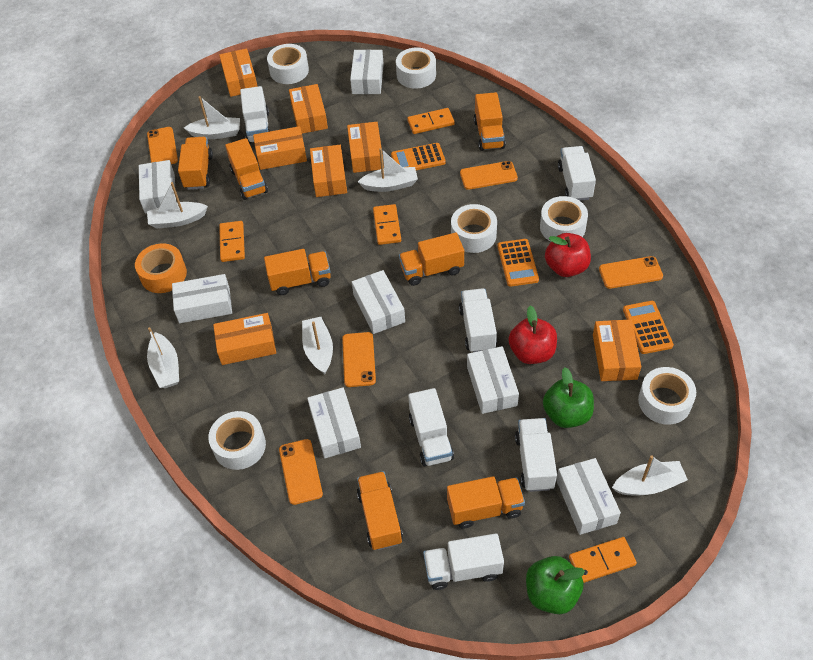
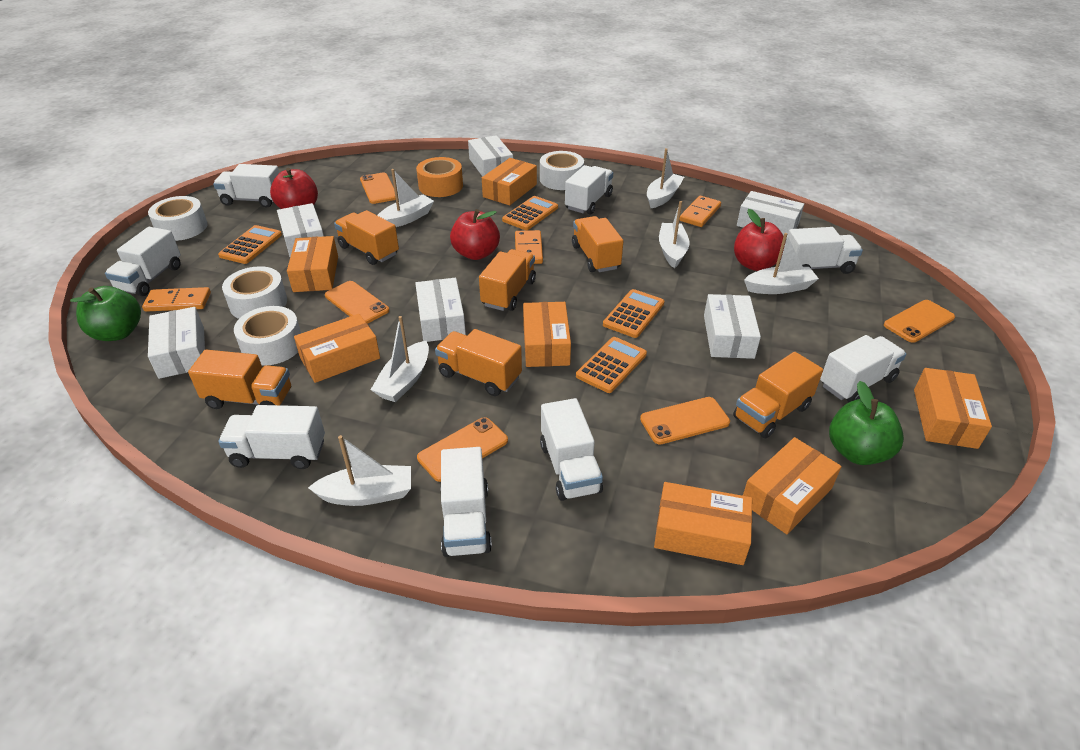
orange calculator: [391,143,446,170] [497,239,539,287] [623,301,674,354] = 3 -> [218,225,282,264] [502,196,558,230] [576,337,647,393] [603,289,664,338] = 4
orange domino: [219,221,245,262] [373,204,401,245] [407,108,455,134] [569,537,637,583] = 4 -> [142,287,211,312] [515,230,543,264] [680,196,721,227] = 3
orange truck: [178,137,213,190] [225,138,268,200] [264,249,331,295] [357,471,403,550] [399,232,464,286] [447,476,525,529] [474,92,506,151] = 7 -> [188,350,291,409] [334,210,399,265] [435,329,522,396] [479,249,536,311] [572,216,623,272] [733,352,823,438] = 6
red apple: [509,306,557,364] [545,233,591,277] = 2 -> [270,168,318,209] [450,209,500,260] [734,209,786,271] = 3
white box: [139,160,176,214] [172,274,232,323] [307,387,361,458] [350,50,384,94] [352,270,405,334] [467,346,519,414] [556,458,621,535] = 7 -> [148,307,205,379] [277,203,324,257] [415,278,466,342] [468,135,513,177] [704,294,761,359] [737,191,804,239] = 6
white tape: [208,411,266,470] [267,44,309,84] [396,48,436,89] [451,204,497,253] [540,196,588,242] [638,367,696,425] = 6 -> [148,196,208,241] [222,266,287,319] [234,306,301,366] [540,151,584,190] = 4
white truck: [240,86,270,144] [408,388,454,466] [423,534,504,590] [459,288,497,352] [515,418,557,492] [558,146,596,201] = 6 -> [105,227,181,296] [213,164,279,208] [218,405,325,469] [441,447,492,557] [540,398,603,501] [565,165,613,215] [788,227,863,274] [820,335,907,402] = 8

